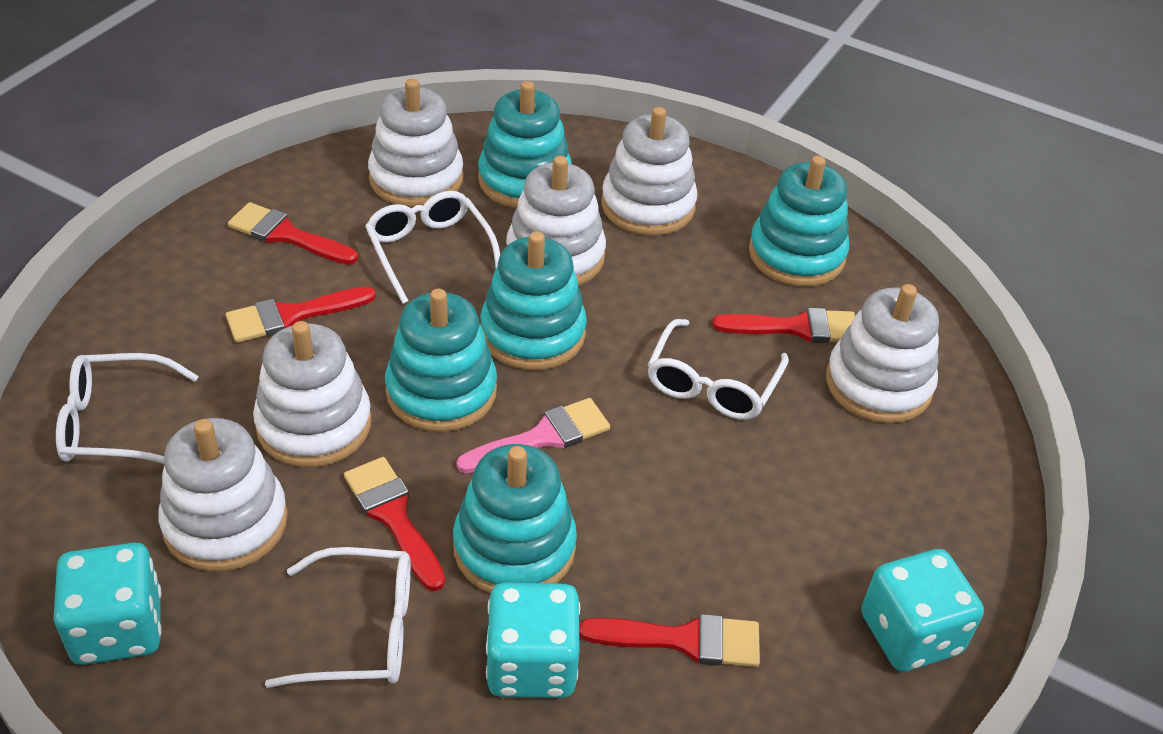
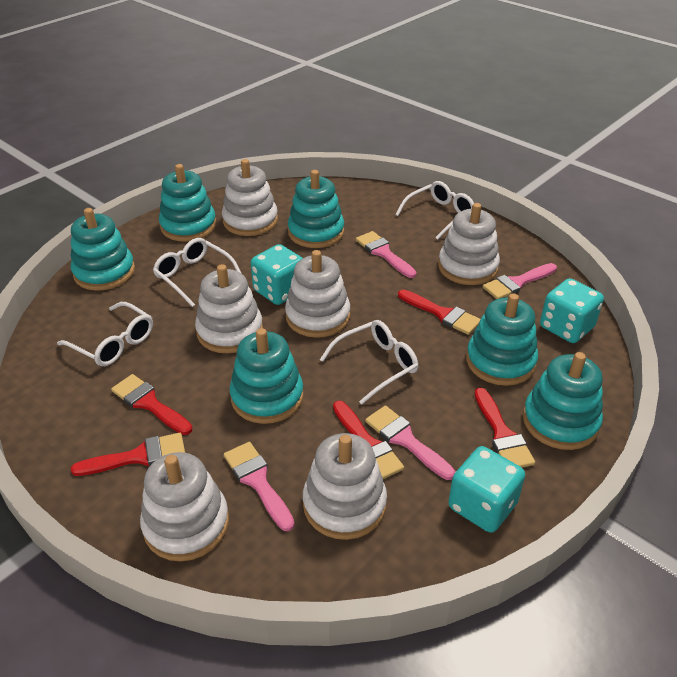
pink brush: [456,398,610,474] = 1 -> [224,442,295,532] [356,231,416,278] [365,406,455,480] [483,263,557,299] = 4
turquoise stacking toy: [385,289,497,432] [453,444,577,593] [478,81,572,208] [480,232,587,370] [749,156,849,286] = 5 -> [71,208,135,291] [159,164,216,242] [229,328,304,424] [288,170,344,248] [466,293,538,386] [523,352,603,450] = 6

